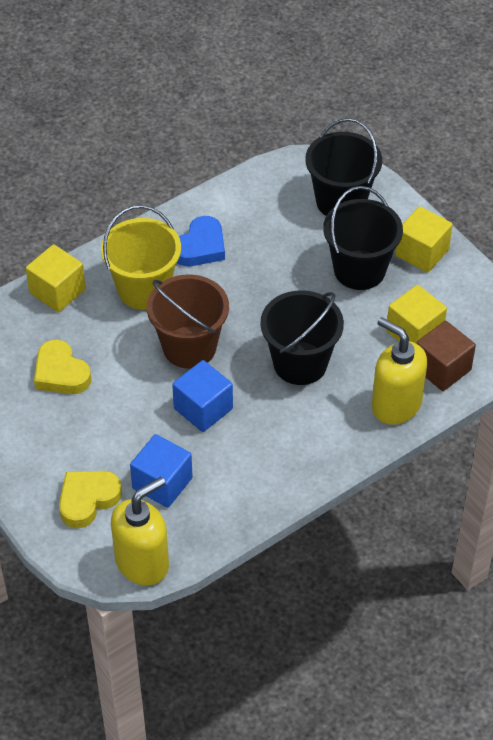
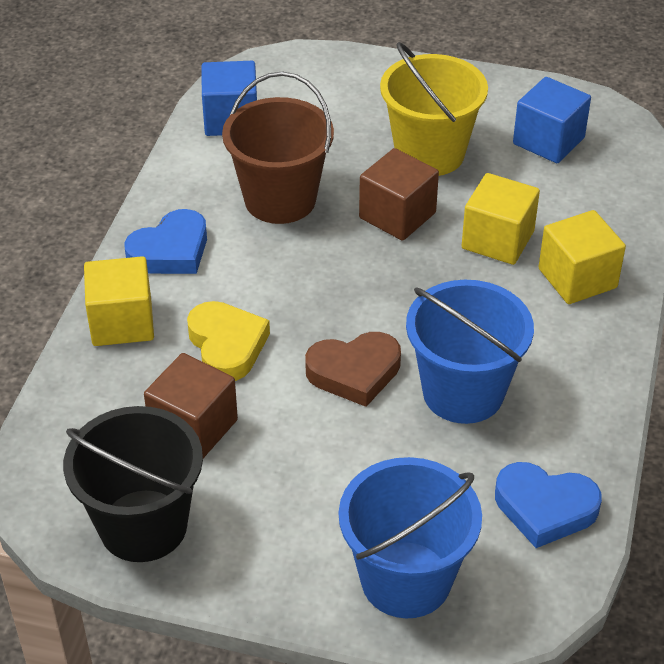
black bucket: [260,290,344,385] [305,118,382,216] [323,186,403,290] = 3 -> [63,406,203,562] = 1
blue bucket: none = 0 -> [339,457,482,618] [406,280,534,424] = 2
blue heart: [177,216,225,266] = 1 -> [124,209,207,274] [495,462,602,548] = 2
brown cube: [416,321,476,391] = 1 -> [144,353,238,458] [359,148,439,241] = 2
brown heart: none = 0 -> [305,332,401,407] = 1
yellow heart: [34,340,91,394] [59,471,122,528] = 2 -> [187,301,270,381] = 1
yellow soap dispenser: [111,477,169,586] [372,317,427,425] = 2 -> none = 0

